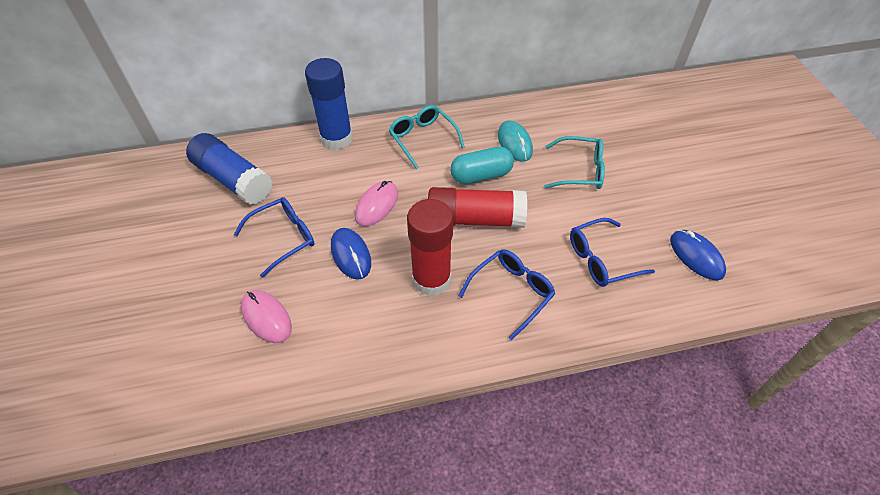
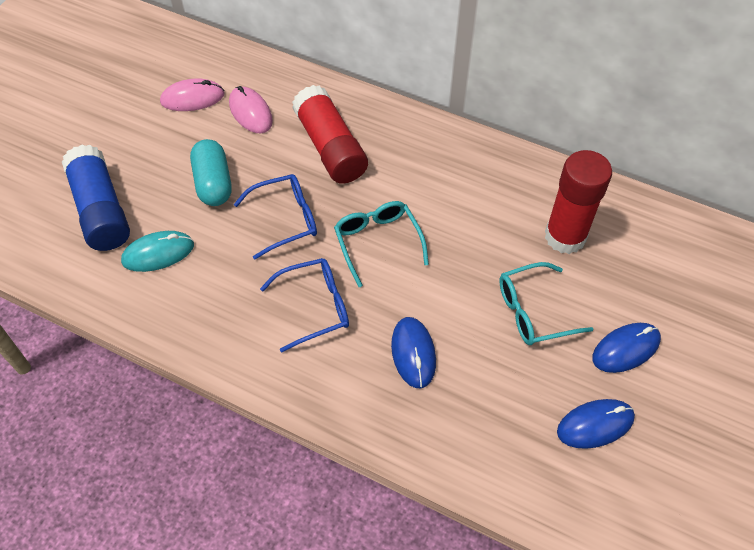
blue glasses: [234,197,315,278] [459,249,555,340] [570,218,655,287] = 3 -> [234,174,317,259] [260,258,349,352] = 2
blue glue stick: [186,133,273,205] [305,58,353,150] = 2 -> [62,145,130,251] = 1
blue mouse: [331,228,371,280] [670,230,726,280] = 2 -> [391,317,436,388] [557,399,635,449] [593,323,661,373] = 3

